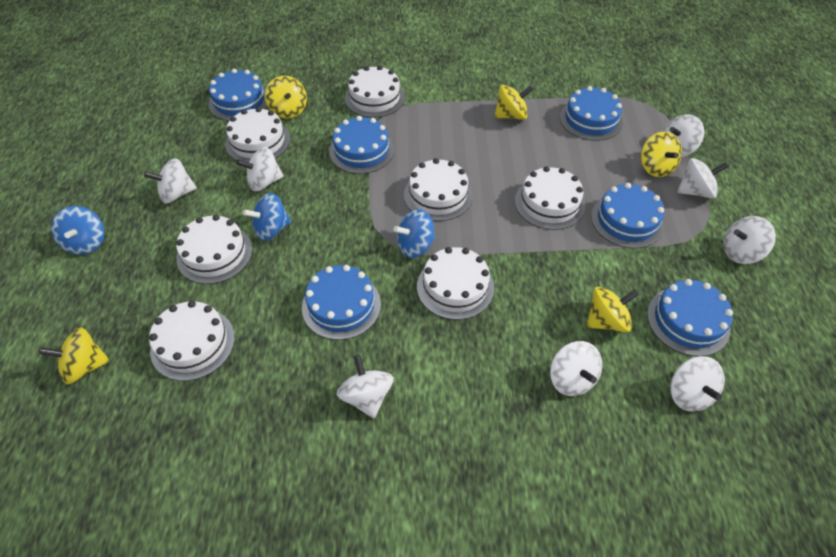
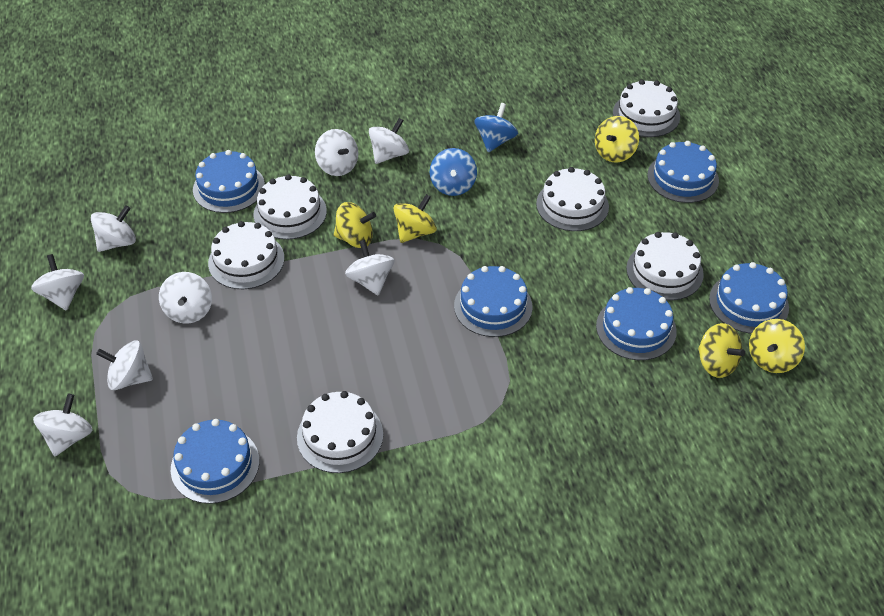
blue spinning top: [51,206,104,255] [243,193,291,241] [393,209,435,258] = 3 -> [430,148,477,196] [474,103,518,152] = 2
white cake: [149,301,235,381] [176,215,252,284] [225,107,290,163] [345,65,405,117] [404,158,473,221] [417,247,494,320] [515,166,585,230] = 7 -> [208,221,284,289] [254,175,327,240] [297,391,383,473] [536,167,609,231] [613,80,680,137] [626,232,704,301] = 6

